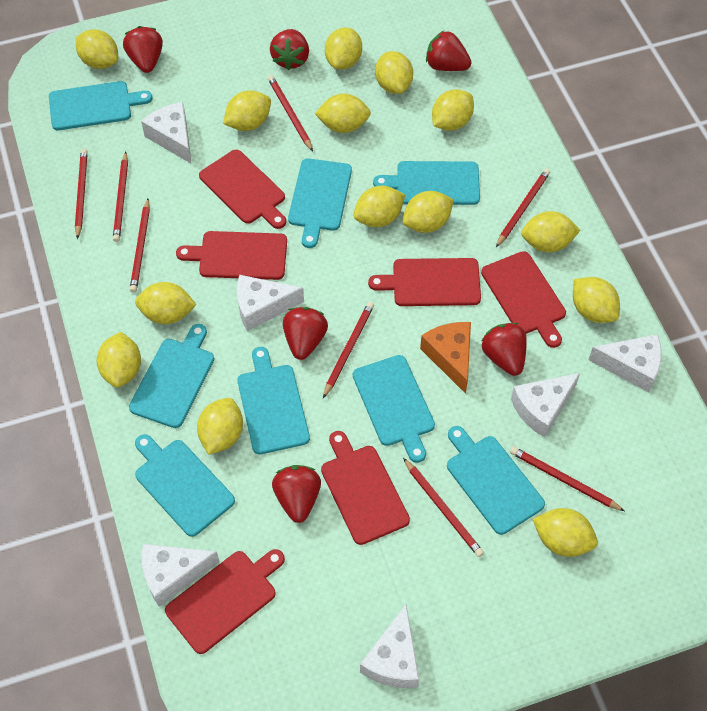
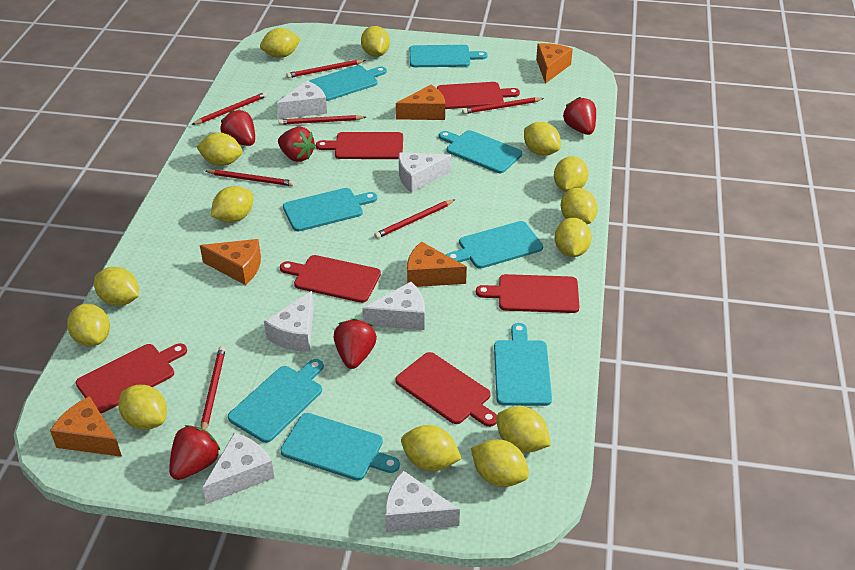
orange cheese: [420,322,471,394] = 1 -> [50,396,122,457] [200,239,261,285] [396,85,445,120] [407,241,467,287] [536,43,573,84] = 5
red pencil: [75,149,88,239] [113,152,128,242] [130,199,150,293] [268,75,313,151] [323,302,374,398] [403,458,484,557] [496,169,550,247] [510,447,625,511] = 8 -> [191,92,267,125] [201,346,226,430] [205,170,294,186] [278,115,366,125] [286,60,366,78] [374,199,456,239] [462,97,544,114] = 7
red strawberry: [123,26,163,73] [270,29,309,71] [272,465,321,523] [283,307,328,360] [426,31,472,71] [482,323,527,376] = 6 -> [169,425,221,480] [221,110,255,146] [278,127,316,162] [334,319,377,369] [563,97,596,135] = 5

